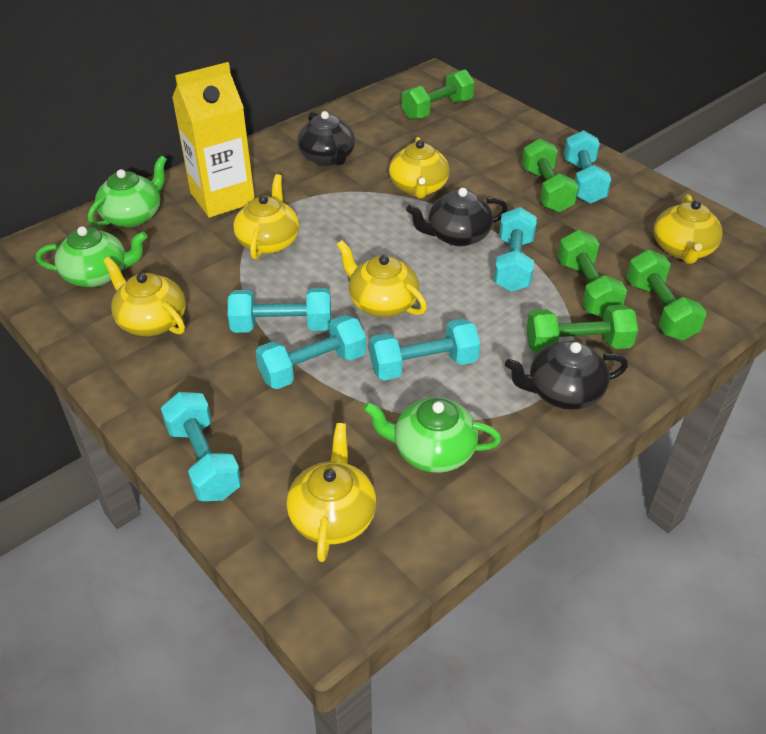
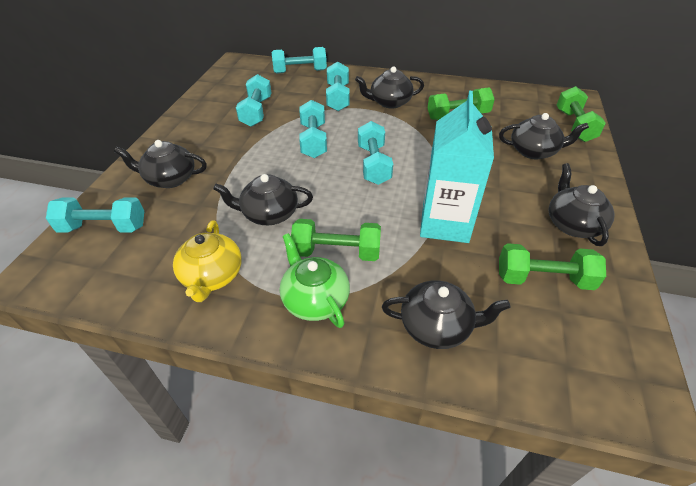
black teapot: [297,111,355,166] [406,188,508,246] [505,340,628,410] = 3 -> [114,140,207,188] [213,174,313,225] [355,66,424,109] [382,280,510,349] [499,113,589,159] [549,163,615,246] = 6
green dumbbell: [402,70,475,120] [522,138,579,212] [526,305,638,354] [557,230,627,318] [626,250,707,341] = 5 -> [291,219,381,261] [428,87,495,120] [499,243,606,290] [557,86,606,142] = 4
green teapot: [36,226,147,287] [88,156,167,227] [363,398,501,473] = 3 -> [280,233,350,328] = 1
turquoise carton: none = 0 -> [420,90,494,243] = 1
yellow carton: [172,62,255,218] = 1 -> none = 0
yellow teapot: [103,257,186,336] [233,174,299,260] [286,423,376,562] [337,240,427,317] [389,137,449,199] [654,194,722,264] = 6 -> [173,220,242,302] = 1

